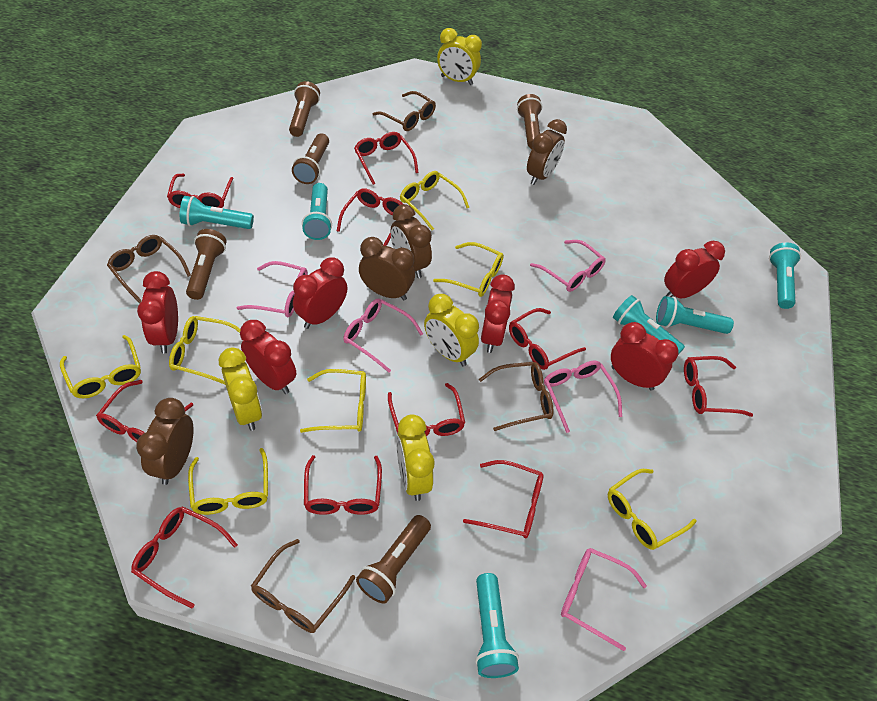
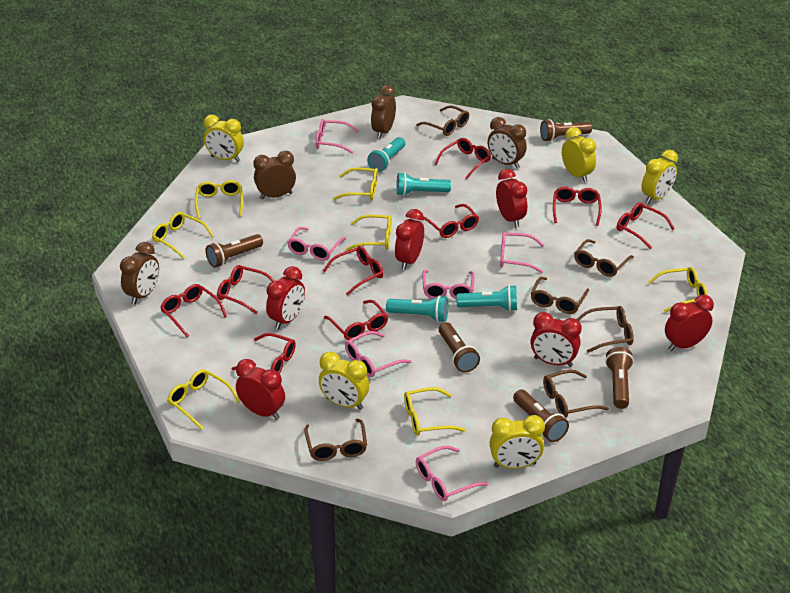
brown glasses: [107,235,191,303] [251,539,355,633] [372,91,436,131] [479,362,553,431] = 4 -> [304,418,367,461] [416,105,469,136] [531,277,589,314] [543,370,609,418] [574,239,634,277] [577,306,634,353] = 6
pink glasses: [237,261,308,317] [343,299,423,373] [530,240,606,292] [544,361,622,433] [561,548,647,651] = 5 -> [287,227,346,261] [315,119,359,154] [345,331,411,377] [416,446,489,501] [422,270,475,299] [500,232,544,273] = 6
red glasses: [96,380,193,442] [131,507,238,608] [167,174,234,208] [304,455,382,515] [337,188,403,246] [354,132,419,185] [388,383,465,436] [463,460,543,538] [509,308,586,370] [684,356,753,417] = 10 -> [160,284,227,337] [217,265,275,314] [231,333,296,374] [323,246,384,296] [324,300,388,340] [424,204,479,238] [435,138,491,180] [553,187,602,226] [617,202,675,249] = 9
turquoise flashlight: [180,196,254,229] [302,183,332,240] [475,573,519,678] [613,295,685,355] [656,296,734,334] [769,242,801,309] = 6 -> [367,137,405,172] [386,295,448,322] [396,172,451,196] [456,285,517,311] = 4
yellow clock: [219,348,262,431] [396,414,435,501] [424,294,479,366] [437,28,482,85] = 4 -> [204,115,244,162] [319,352,369,410] [490,415,545,469] [562,127,596,183] [641,150,678,204] = 5

